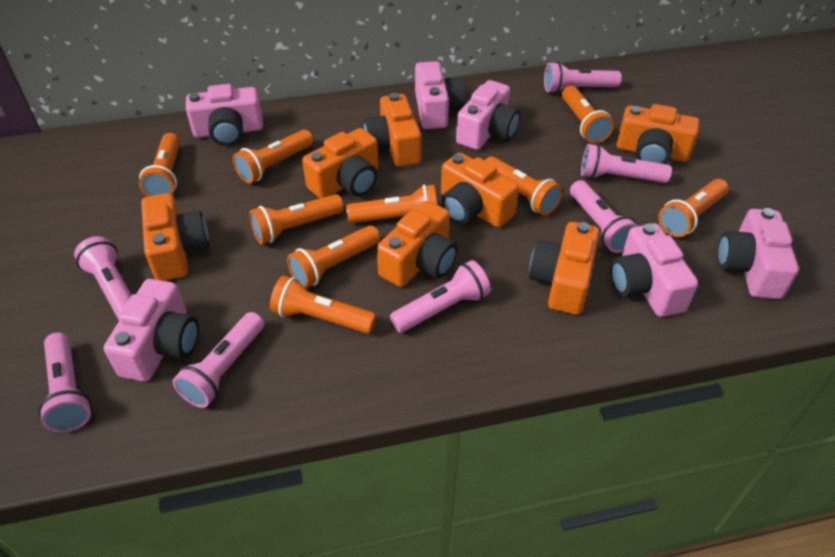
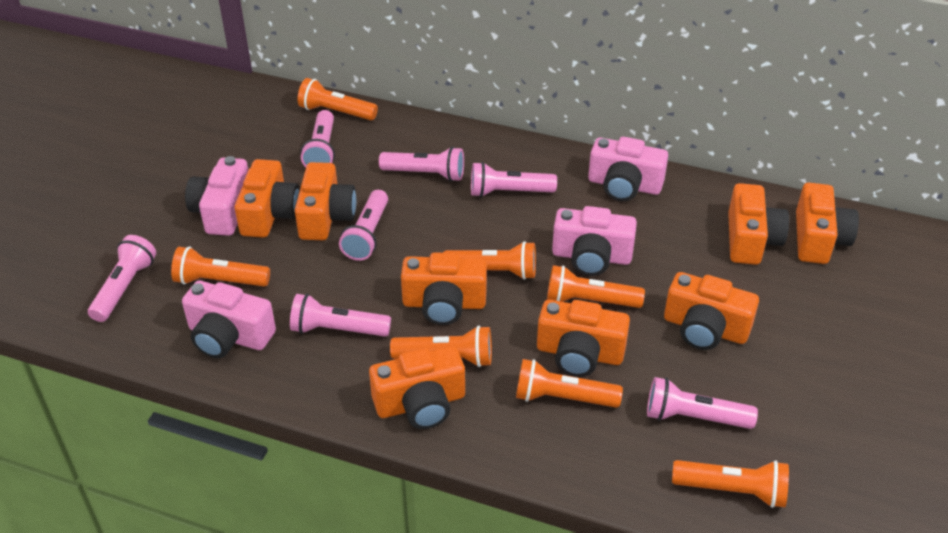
orange camera: [141,193,209,281] [302,128,379,198] [364,93,421,167] [377,201,458,287] [441,153,519,228] [529,222,600,315] [617,104,700,164] = 7 -> [235,159,300,238] [295,162,356,240] [369,346,465,429] [401,252,487,325] [537,300,630,377] [664,272,759,350] [728,183,789,265] [796,183,859,264] = 8
orange flashlight: [139,133,180,196] [233,130,313,183] [249,194,344,244] [270,275,376,334] [287,225,380,288] [346,185,437,223] [485,156,563,215] [562,85,614,143] [658,179,729,237] = 9 -> [171,246,270,287] [297,78,378,120] [390,326,492,367] [443,241,536,280] [516,359,623,408] [547,265,645,308] [672,460,789,508] = 7
pink camera: [103,279,199,382] [186,84,263,146] [415,61,466,129] [456,80,520,150] [611,223,698,317] [717,208,799,299] = 6 -> [182,281,276,358] [185,156,248,236] [552,206,637,276] [588,137,668,201] = 4

